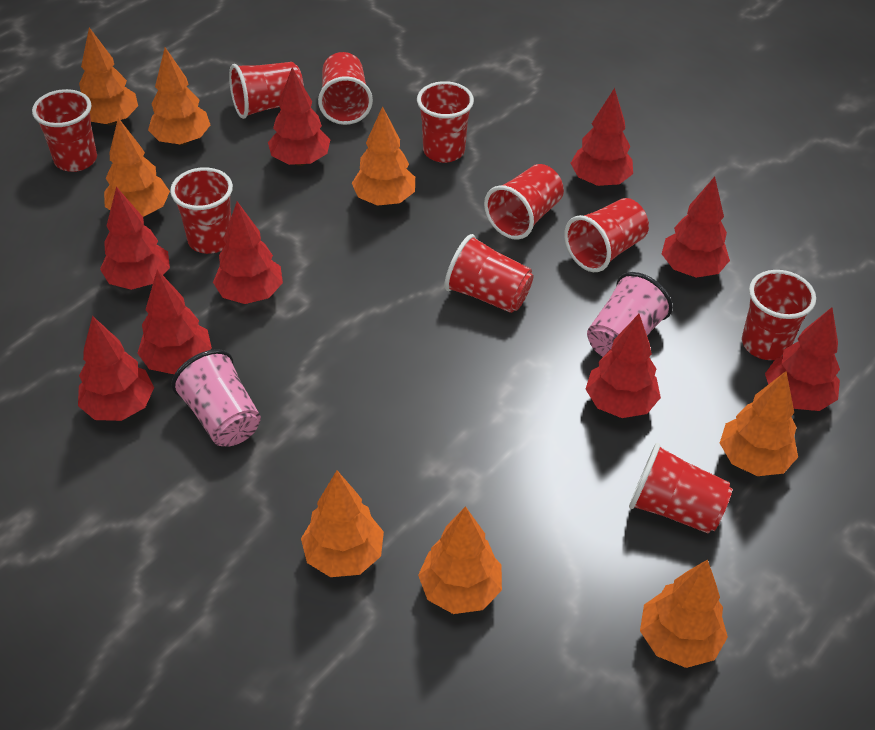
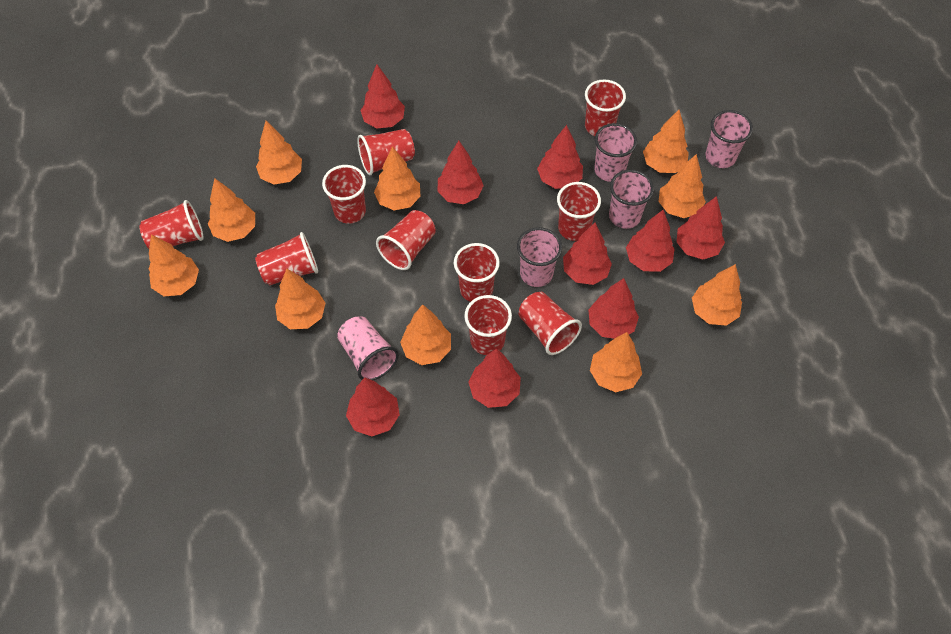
orange tree: [79,27,138,125] [104,118,170,217] [148,47,210,145] [301,471,384,577] [352,106,415,206] [418,506,502,614] [640,559,728,668] [720,371,798,476] = 8 -> [148,234,199,296] [208,178,255,242] [256,121,302,185] [275,269,325,329] [374,146,421,210] [400,304,451,365] [590,332,642,392] [643,110,689,173] [658,154,706,218] [692,264,742,326] = 10
pink cup: [171,349,261,446] [587,272,673,357] = 2 -> [337,316,399,380] [517,227,562,287] [594,123,637,182] [609,170,654,229] [706,110,753,168] = 5

